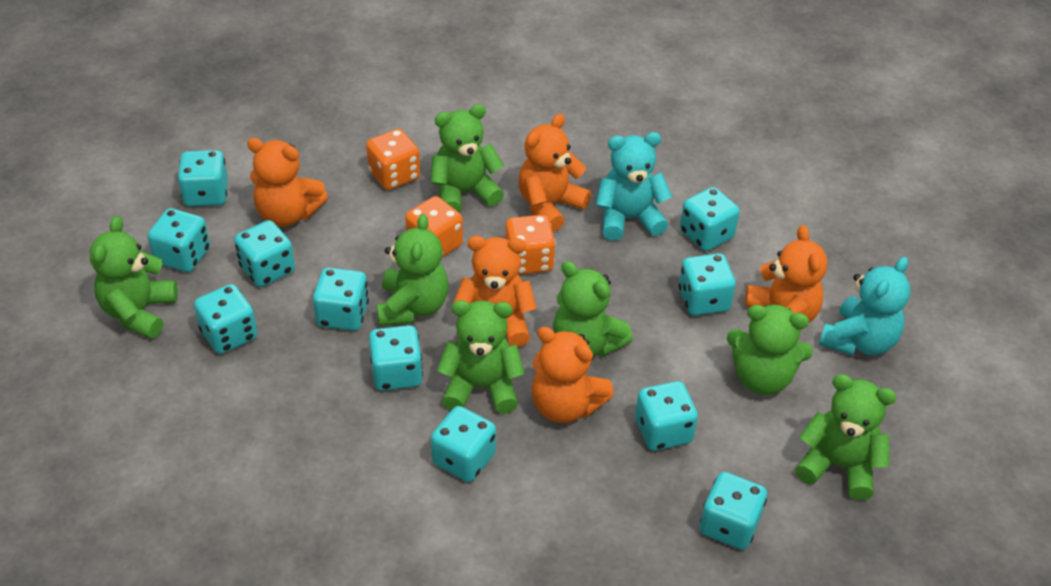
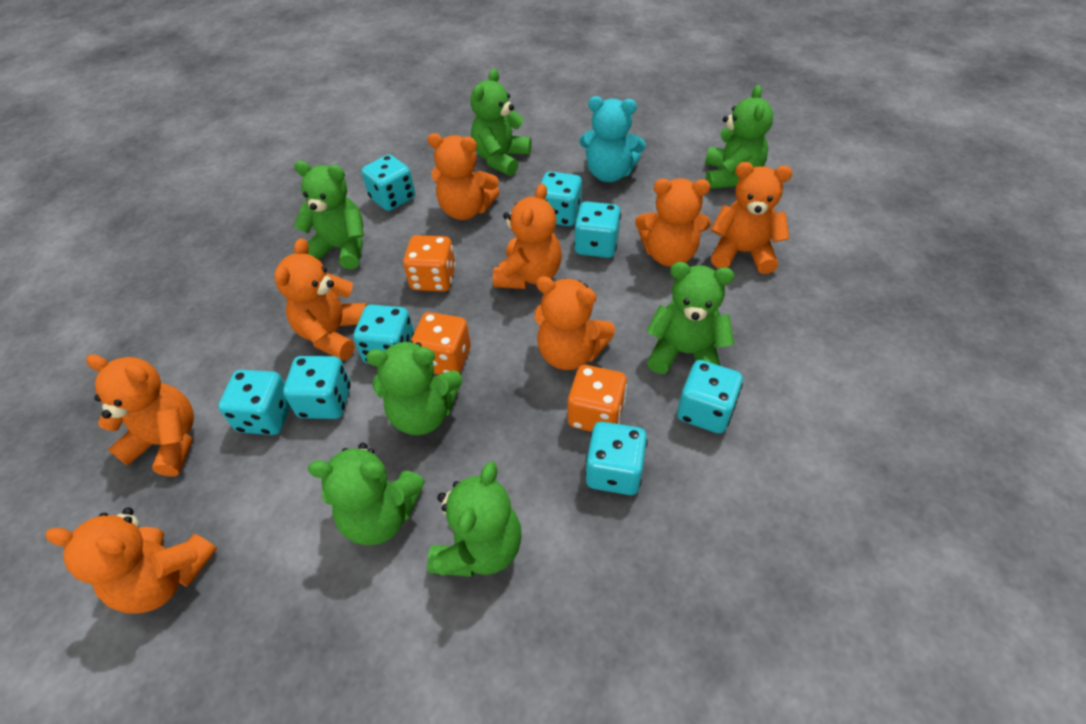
orange teddy bear: [247,138,328,227] [453,236,537,347] [519,114,591,232] [532,327,613,423] [745,225,827,323] = 5 -> [45,507,217,614] [86,354,194,476] [274,238,368,360] [427,133,500,220] [493,184,562,289] [534,276,615,370] [635,178,711,267] [711,162,792,274] = 8
turquoise dice: [148,208,210,272] [177,150,228,207] [194,284,257,354] [234,220,295,287] [313,267,369,331] [369,325,423,391] [431,406,496,482] [635,381,698,451] [679,253,736,316] [680,187,740,251] [700,472,767,550] = 11 -> [218,370,291,435] [283,356,351,419] [353,305,414,364] [361,155,415,211] [541,171,582,226] [574,202,621,258] [585,422,648,495] [677,360,743,433] = 8
turquoise teddy bear: [596,132,672,241] [819,257,910,356] = 2 -> [579,96,646,182] = 1

